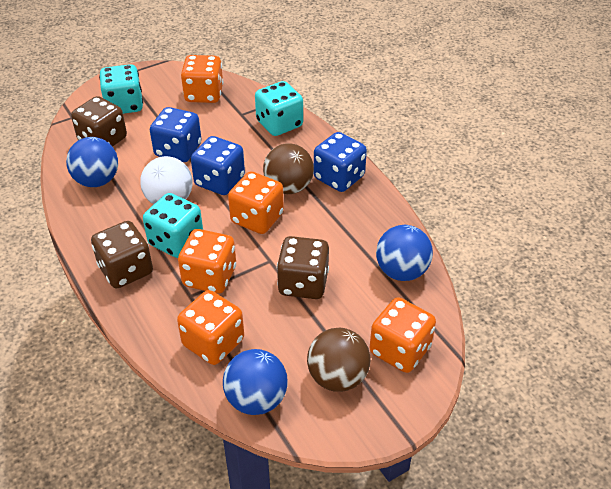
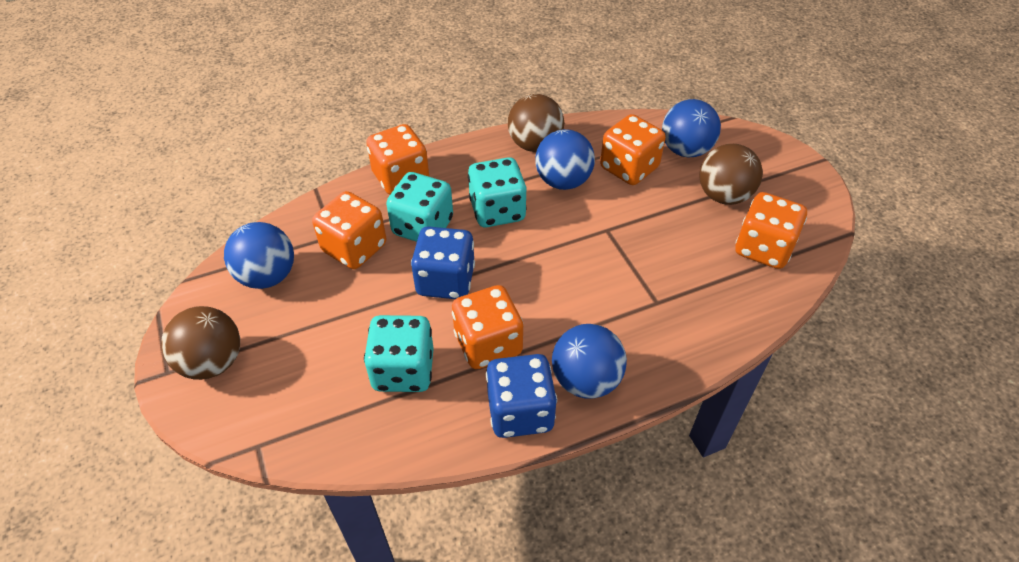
blue ball: [66,137,118,187] [223,349,288,415] [376,225,433,281] = 3 -> [224,222,294,289] [535,129,595,190] [552,324,627,398] [662,99,721,157] = 4
blue dice: [150,107,201,162] [191,136,245,195] [314,132,367,192] = 3 -> [411,226,475,299] [486,354,557,438] = 2
brown ball: [263,143,314,194] [307,328,371,392] = 2 -> [161,306,240,380] [508,94,564,152] [699,144,763,205] = 3
brown dice: [71,96,127,147] [91,221,153,288] [277,236,329,299] = 3 -> none = 0
white ball: [140,156,193,204] = 1 -> none = 0

